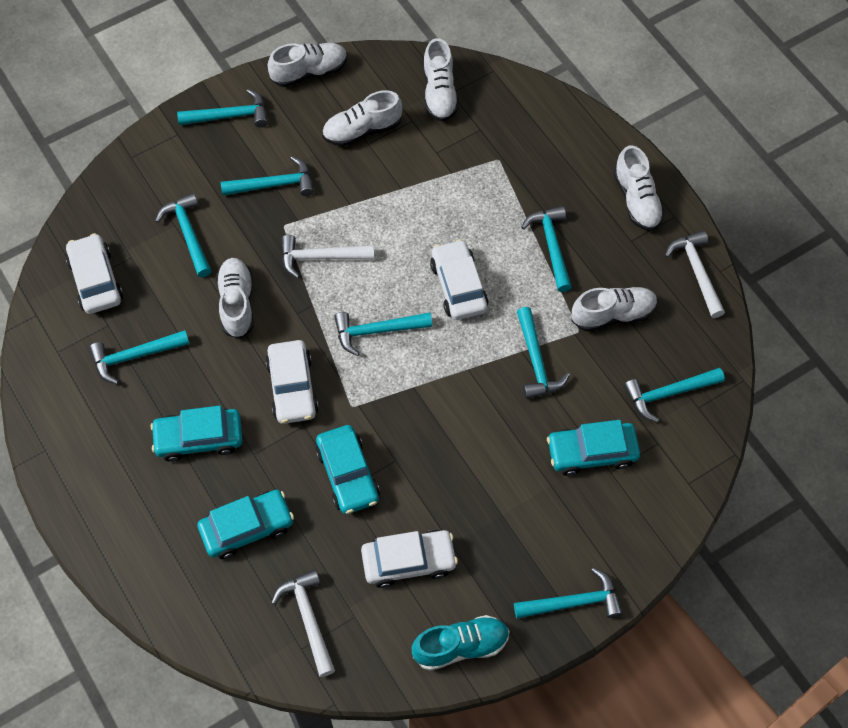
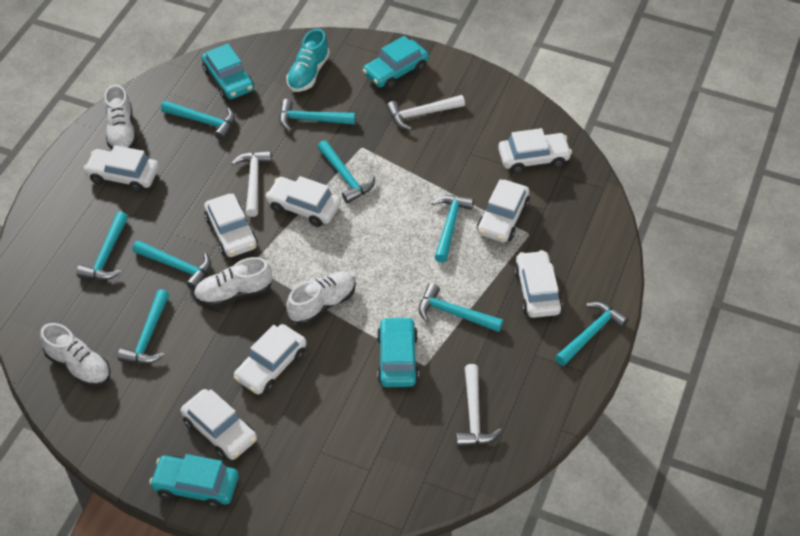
white car: [66,233,123,314] [265,340,319,424] [361,530,458,588] [430,239,489,320] = 4 -> [83,145,159,192] [180,389,257,460] [204,193,258,257] [234,324,307,394] [265,176,341,227] [477,179,530,242] [498,128,572,174] [514,250,563,318] = 8
white shoe: [216,258,254,339] [268,43,347,87] [322,90,402,147] [423,38,459,122] [572,287,658,332] [614,145,665,231] = 6 -> [40,323,110,387] [104,85,137,150] [194,257,272,307] [287,272,356,325] = 4

